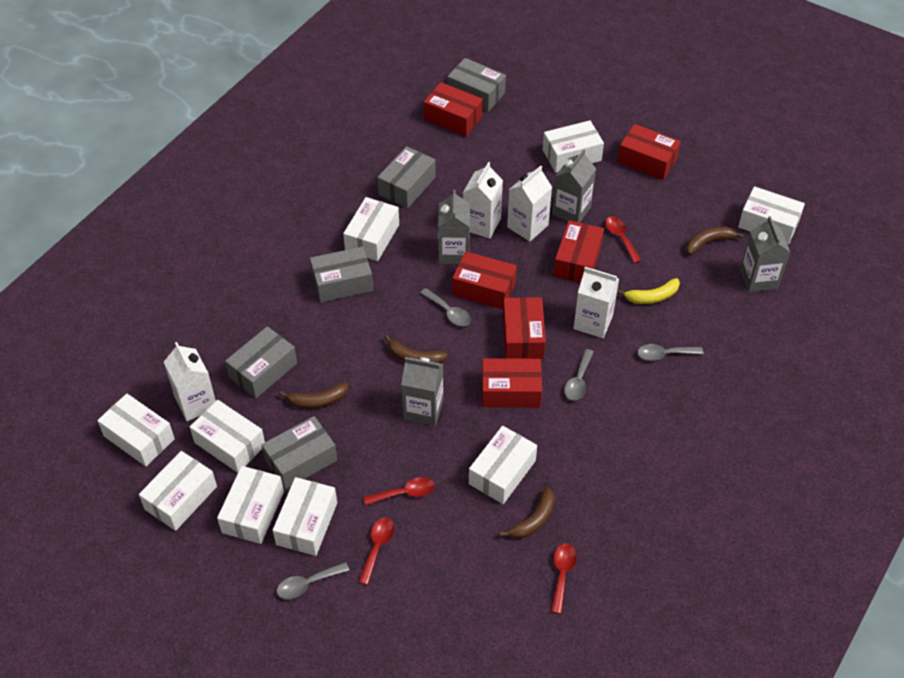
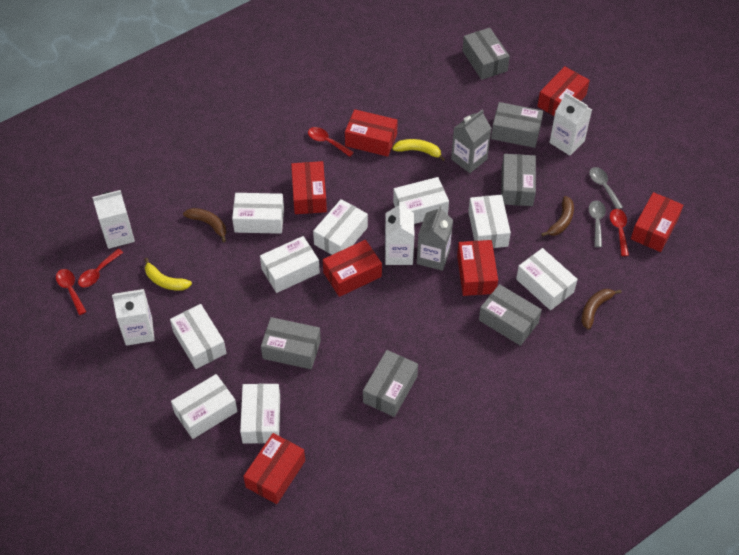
brown banana: [279,382,348,409] [384,335,448,363] [500,487,555,538] [686,227,744,255] = 4 -> [183,208,226,243] [541,196,574,237] [581,289,621,330] = 3
grey box: [225,326,297,398] [262,416,337,489] [310,247,373,303] [378,146,436,208] [447,58,506,112] = 5 -> [261,317,321,369] [363,350,418,417] [462,28,510,80] [479,284,542,346] [491,102,543,148] [501,154,536,206] = 6
grey carton: [401,357,444,426] [438,190,470,264] [552,149,596,223] [740,216,790,292] = 4 -> [417,205,453,271] [451,109,491,173] = 2
grey spoon: [277,562,350,599] [420,288,471,326] [564,349,594,401] [637,344,703,361] = 4 -> [589,167,623,209] [589,200,606,248] = 2
red box: [424,82,483,137] [452,251,517,309] [482,358,542,408] [503,297,546,359] [553,220,604,283] [618,124,681,180] = 6 -> [243,433,305,504] [291,161,327,214] [323,240,382,297] [345,109,398,157] [457,240,498,296] [537,66,590,116] [631,192,683,252] = 7
yellow banana: [617,278,680,304] = 1 -> [144,258,192,291] [392,139,445,161] = 2

